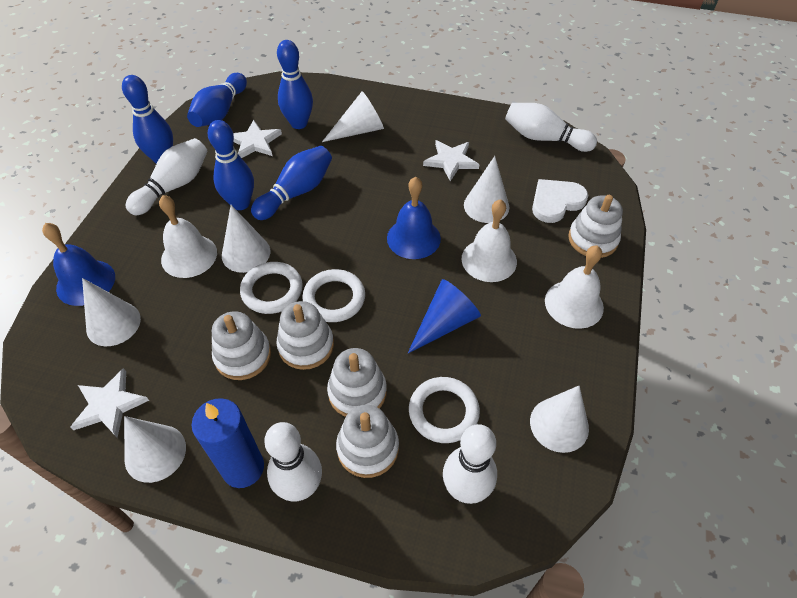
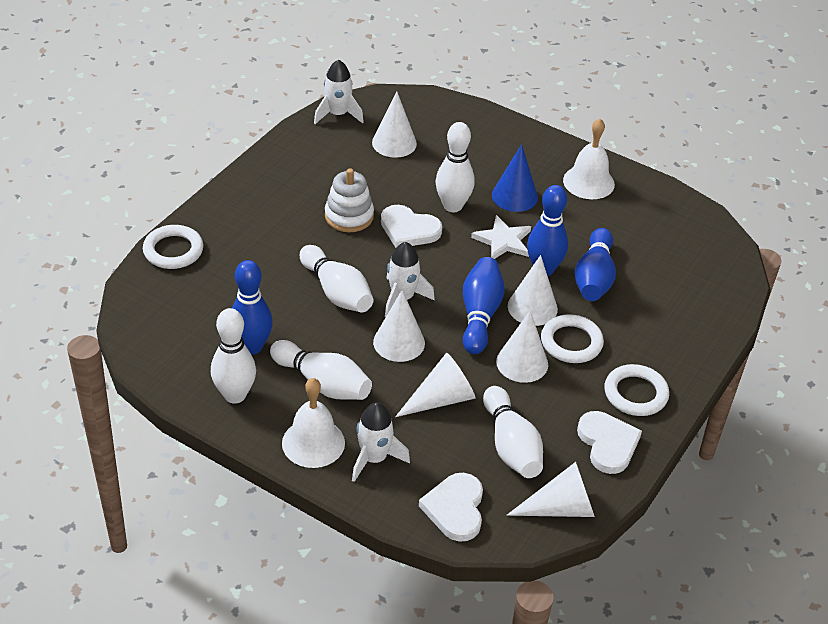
blue bell: [42,223,115,306] [387,177,441,259] = 2 -> none = 0
blue bowling pin: [122,75,173,164] [187,73,247,127] [208,120,254,210] [251,146,332,220] [277,40,313,129] = 5 -> [232,260,273,355] [463,257,505,354] [527,185,568,276] [575,228,616,301] = 4
blue candle: [191,398,264,488] = 1 -> none = 0
white bell: [159,195,217,278] [462,199,517,282] [545,245,604,329] = 3 -> [282,378,345,468] [563,119,615,199] = 2
white bowling pin: [125,138,208,215] [264,422,322,501] [443,424,497,504] [505,103,597,152] = 4 -> [211,308,256,403] [270,340,372,400] [299,245,373,312] [435,122,475,212] [483,386,543,478] = 5
white heart: [532,179,588,223] = 1 -> [381,205,442,248] [419,473,483,542] [577,411,642,474] = 3
white rocket: none = 0 -> [314,59,364,124] [352,402,410,482] [385,242,435,317] = 3
white stacking toy: [212,311,271,380] [276,301,334,370] [327,348,387,417] [336,404,399,478] [568,195,623,258] = 5 -> [325,168,374,232] = 1
white star: [71,368,149,438] [233,120,282,158] [423,140,479,181] = 3 -> [471,215,531,259] = 1

